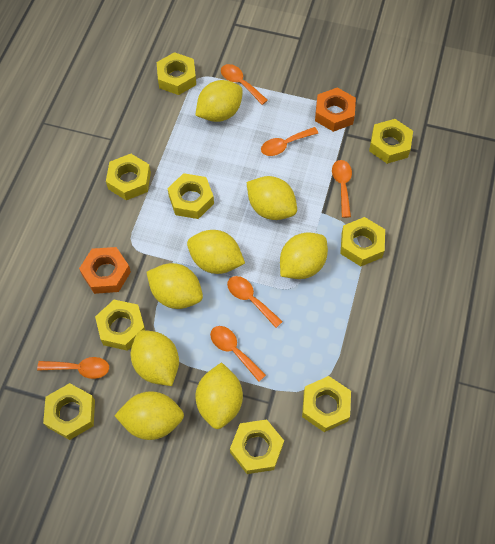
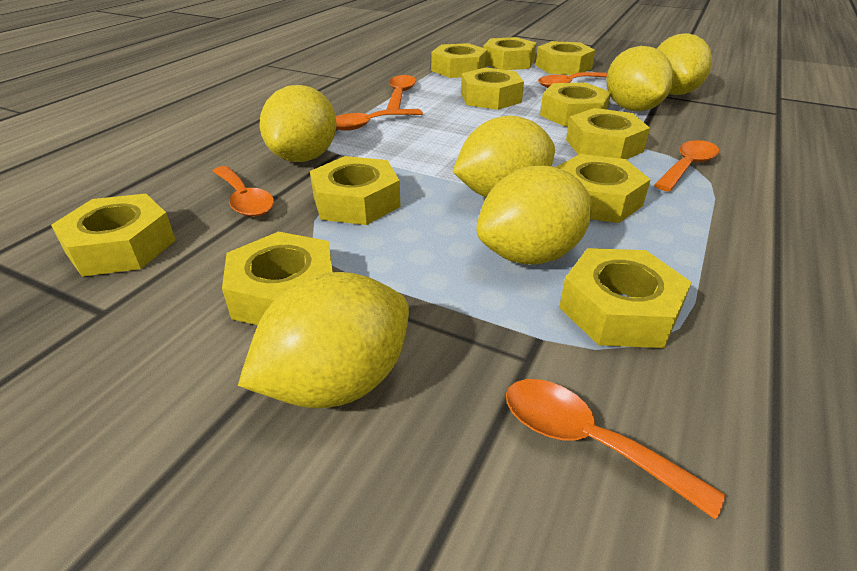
orange nut: [79,247,131,294] [315,88,356,132] = 2 -> none = 0
yellow lemon: [114,391,184,440] [131,330,179,386] [147,263,203,309] [187,230,245,274] [195,80,243,122] [196,362,243,429] [247,176,297,220] [280,232,328,279] = 8 -> [238,272,409,408] [260,85,336,162] [453,116,555,198] [476,166,592,265] [606,46,674,111] [657,33,712,95] = 6
yellow nut: [43,383,95,440] [95,300,145,351] [106,154,151,200] [157,52,196,95] [167,173,214,219] [230,419,284,474] [302,376,351,432] [340,217,385,266] [369,119,413,164] = 9 -> [51,194,176,277] [222,232,333,325] [310,156,401,225] [431,43,488,78] [461,67,524,110] [483,37,536,70] [536,41,595,75] [540,83,611,127] [556,154,651,223] [559,248,692,348] [566,108,650,160] = 11

